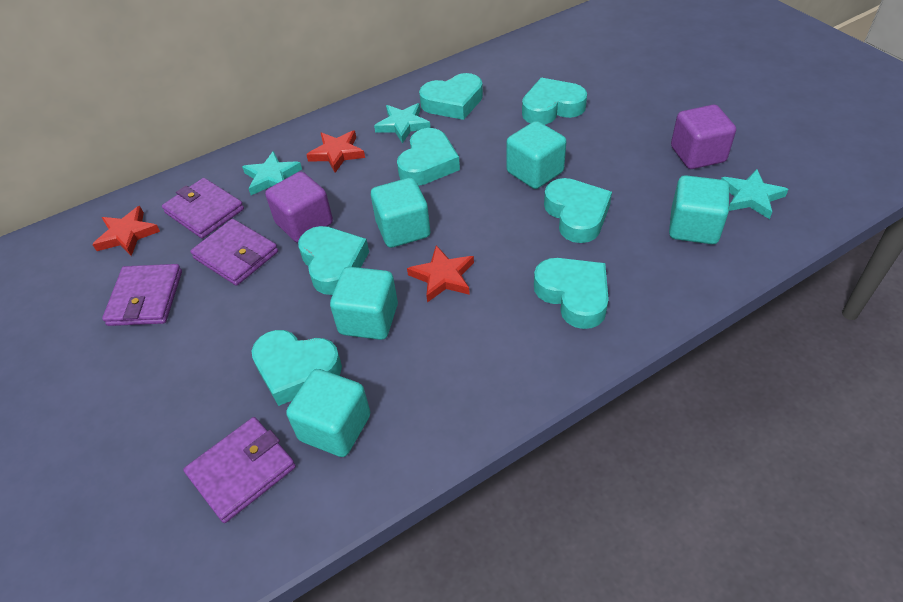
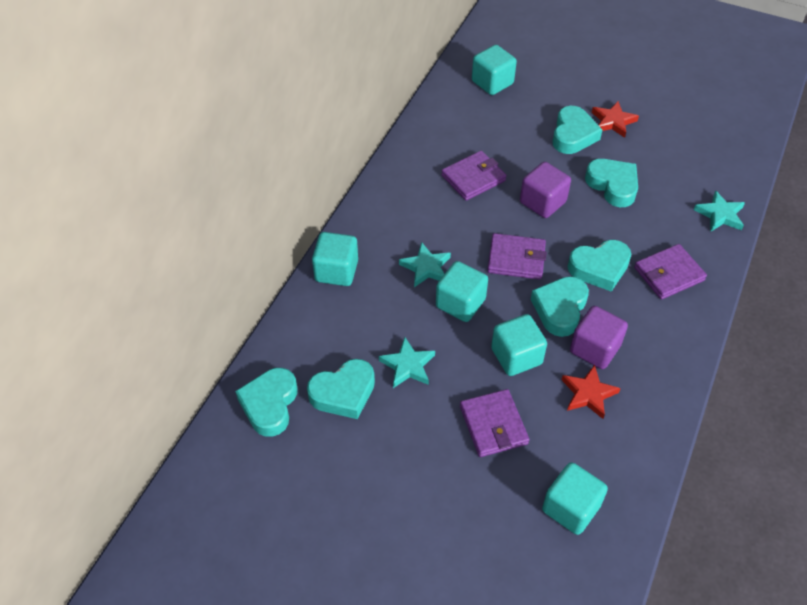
red star: [92,206,160,256] [306,131,365,173] [407,245,474,302] = 3 -> [562,365,621,419] [592,101,639,138] = 2
turquoise heart: [251,330,342,406] [298,226,369,295] [397,128,460,186] [419,73,483,120] [522,78,587,125] [534,258,609,329] [544,178,612,243] = 7 -> [235,368,298,437] [307,359,375,419] [531,276,589,337] [552,106,602,154] [567,240,631,292] [585,159,638,207] = 6

